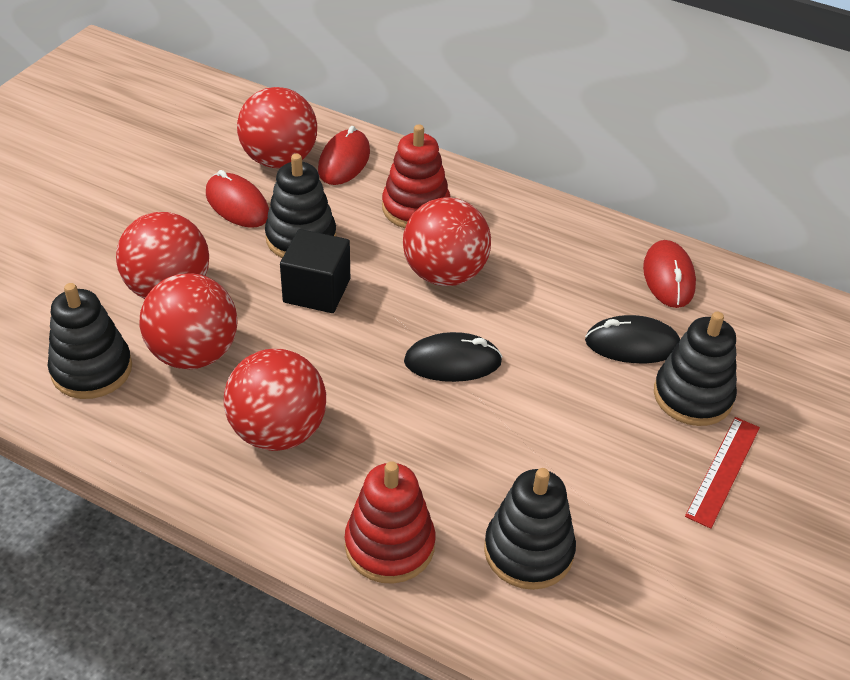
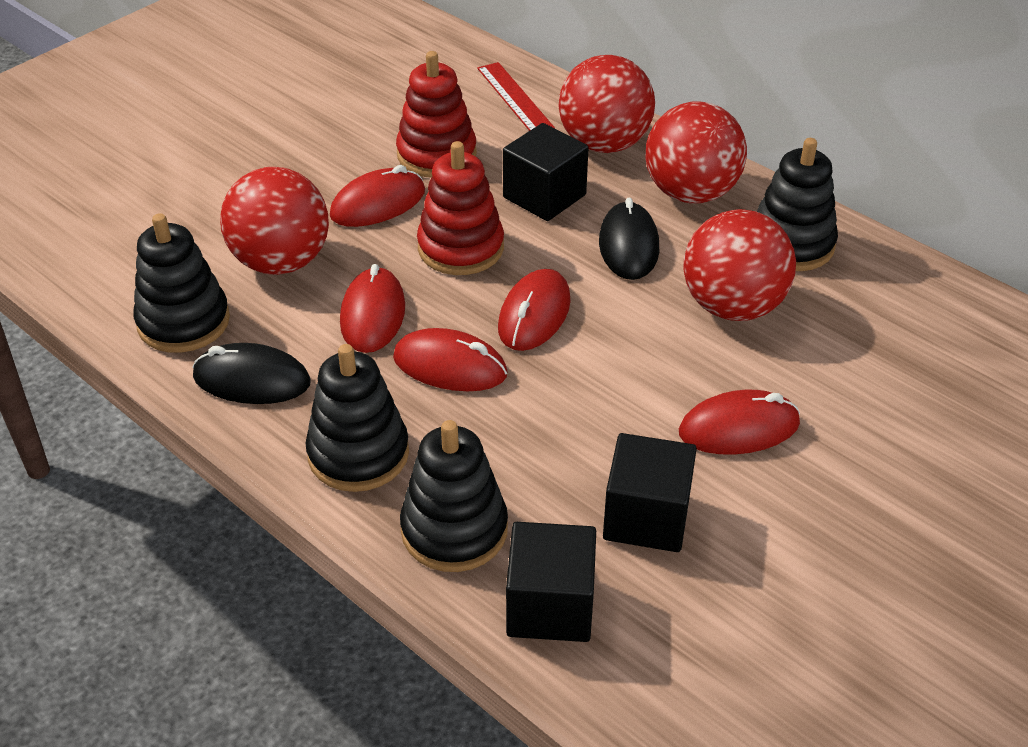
black cube: [280,229,350,313] = 1 -> [503,123,589,221] [506,522,596,642] [603,433,697,552] = 3
red ball: [116,212,209,299] [140,273,238,369] [224,349,326,451] [237,87,317,168] [403,197,491,286] = 5 -> [220,167,329,275] [559,55,655,153] [645,102,747,204] [683,209,796,321] = 4
red mouse: [206,170,269,228] [318,126,370,185] [643,240,696,308] = 3 -> [330,165,425,227] [340,264,405,353] [393,328,507,391] [498,269,571,351] [679,390,800,455] = 5

